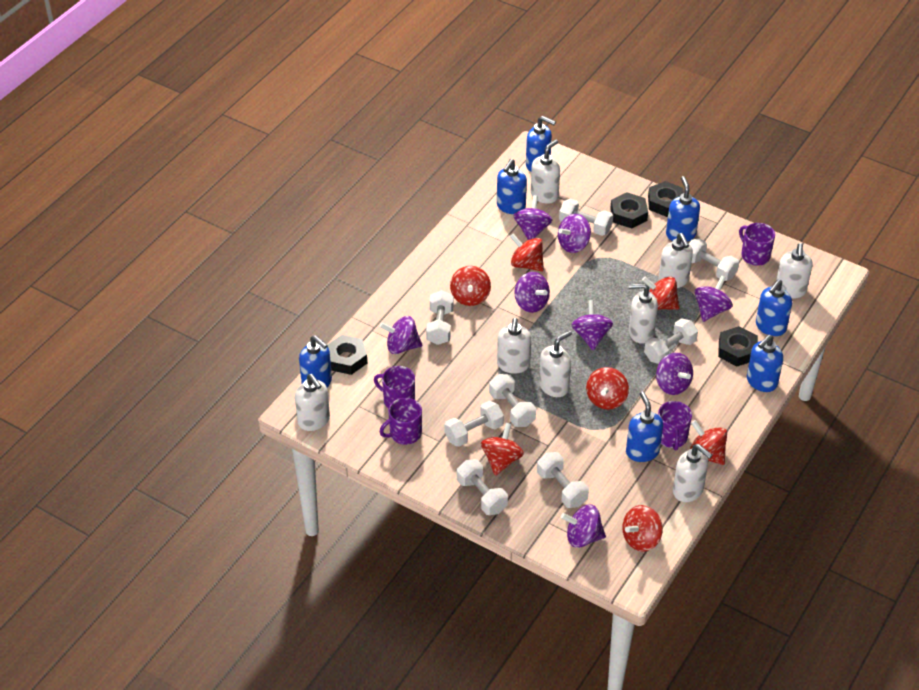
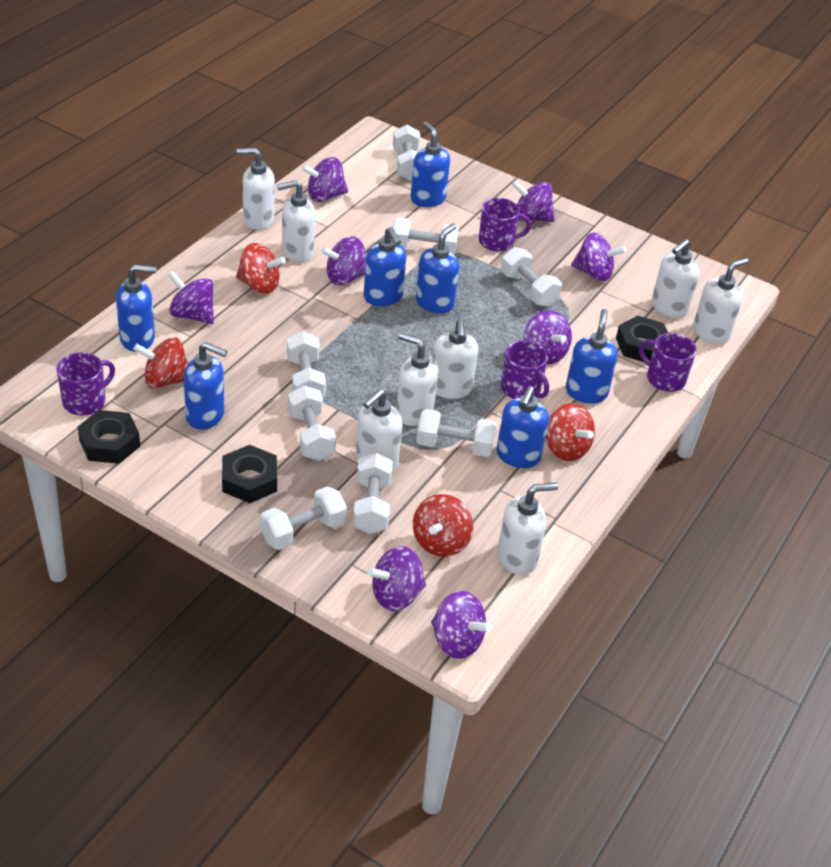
black nut: [328,335,367,375] [610,192,648,228] [648,181,684,217] [718,326,758,366] = 4 -> [78,410,140,464] [222,445,277,503] [616,315,668,362] = 3
red spinning top: [450,266,491,306] [481,423,524,476] [510,234,544,272] [586,367,629,410] [622,505,663,552] [642,277,680,310] [690,420,727,465] = 7 -> [133,337,188,389] [236,243,286,294] [413,494,473,557] [546,403,595,461] = 4

